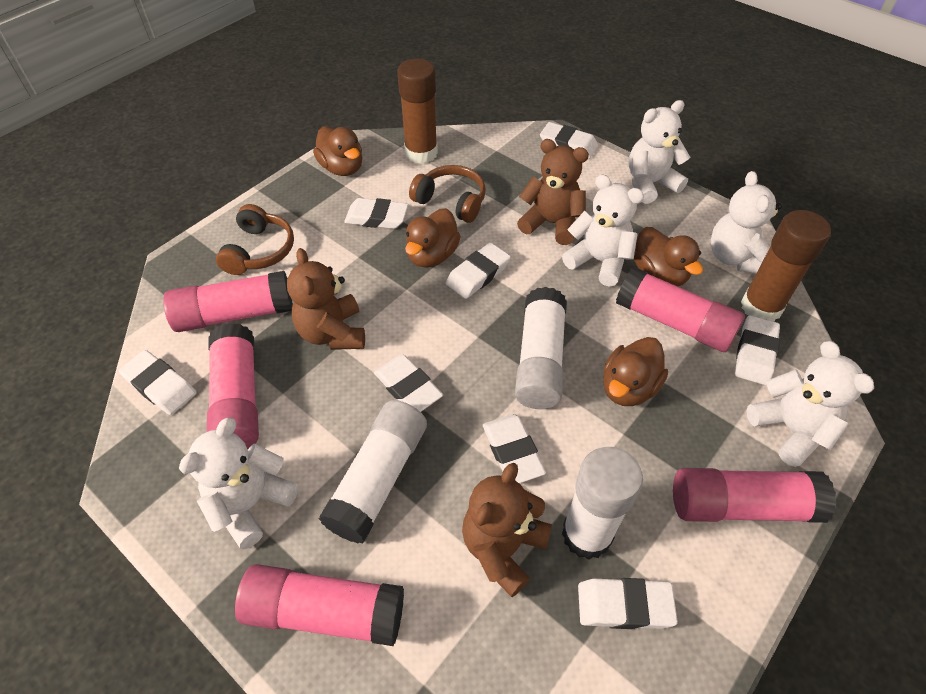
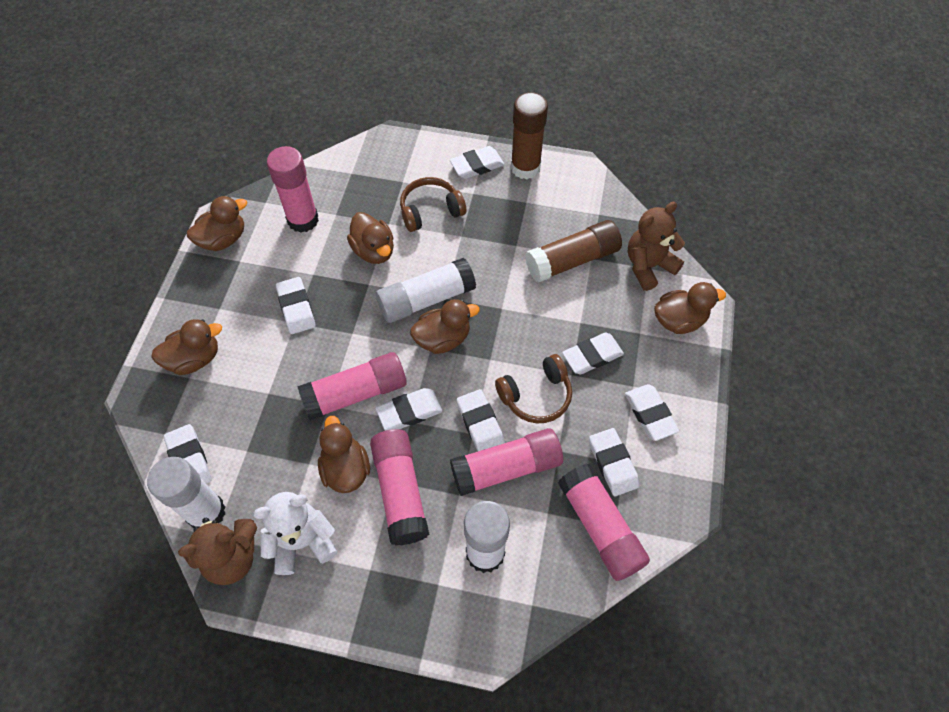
brown duck: [313,126,363,176] [405,208,461,268] [603,337,668,406] [634,227,703,286] = 4 -> [151,319,222,375] [187,196,247,251] [318,416,370,493] [347,212,394,264] [410,299,480,354] [654,282,726,334] = 6
brown teddy bear: [287,248,365,350] [462,463,552,597] [517,139,589,245] = 3 -> [178,518,257,585] [628,202,685,291] = 2
white teddy bear: [179,418,298,549] [562,174,644,287] [628,100,690,204] [711,171,782,273] [746,341,874,467] = 5 -> [253,492,338,575] = 1

